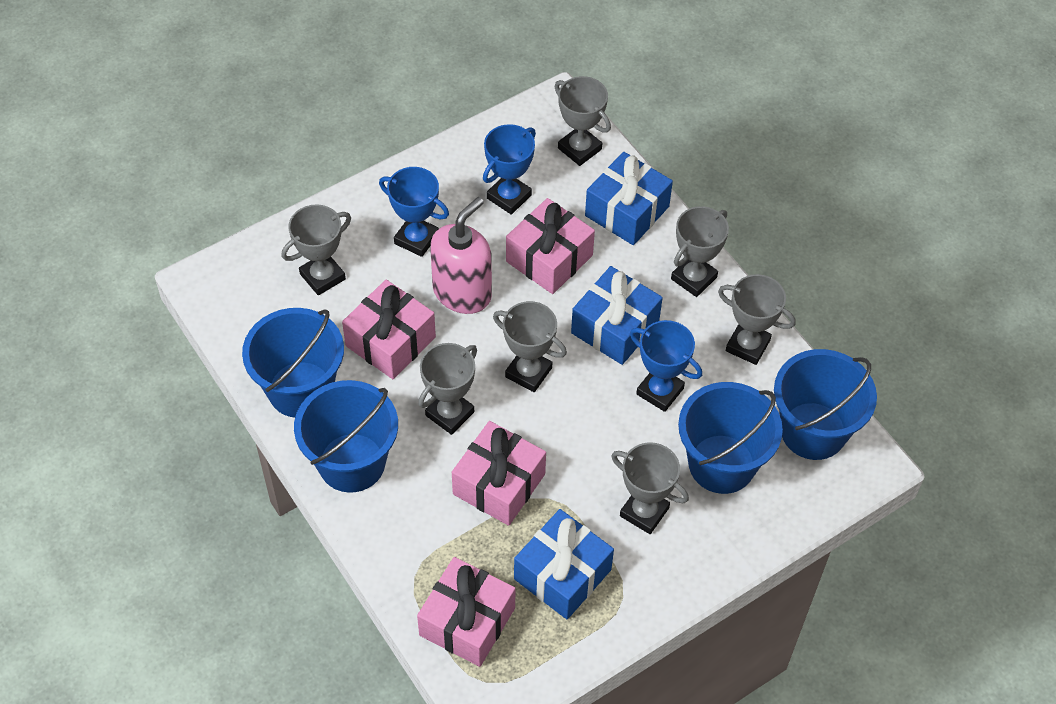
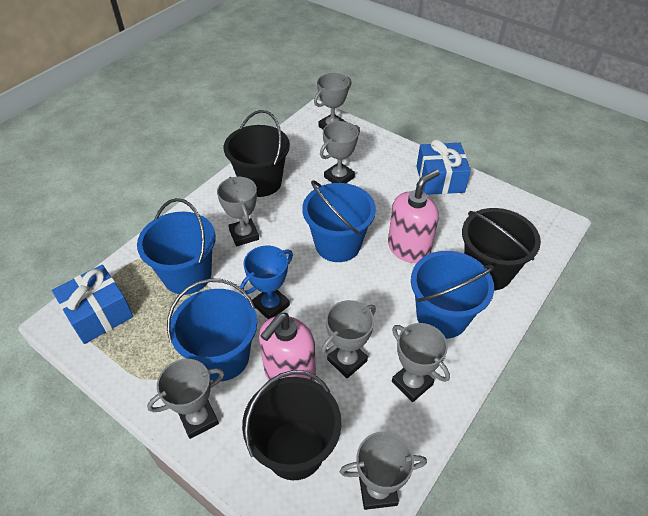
black bucket: none = 0 -> [224,110,290,197] [242,370,342,480] [462,208,541,290] = 3
blue gift: [514,509,614,619] [571,266,663,365] [585,152,673,245] = 3 -> [52,265,134,344] [416,140,471,195] = 2
blue trophy: [379,167,449,257] [483,124,536,215] [630,320,702,412] = 3 -> [240,246,293,319] = 1
pink gift: [342,280,436,379] [417,557,516,667] [452,421,546,526] [506,198,595,294] = 4 -> none = 0
pink soap dispenser: [430,197,492,314] = 1 -> [259,313,316,381] [388,169,440,263] = 2

